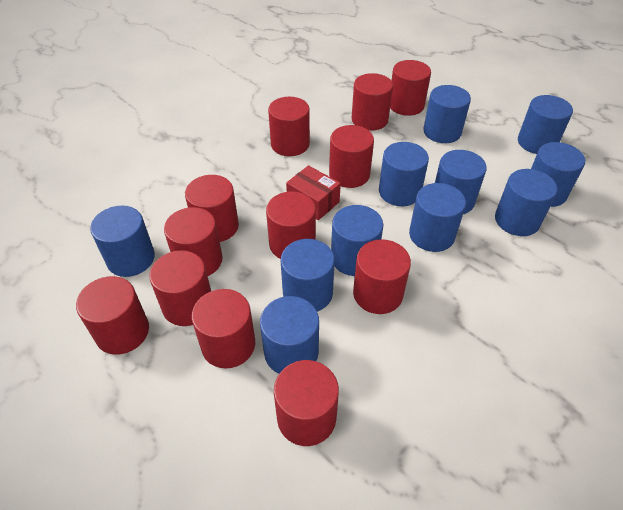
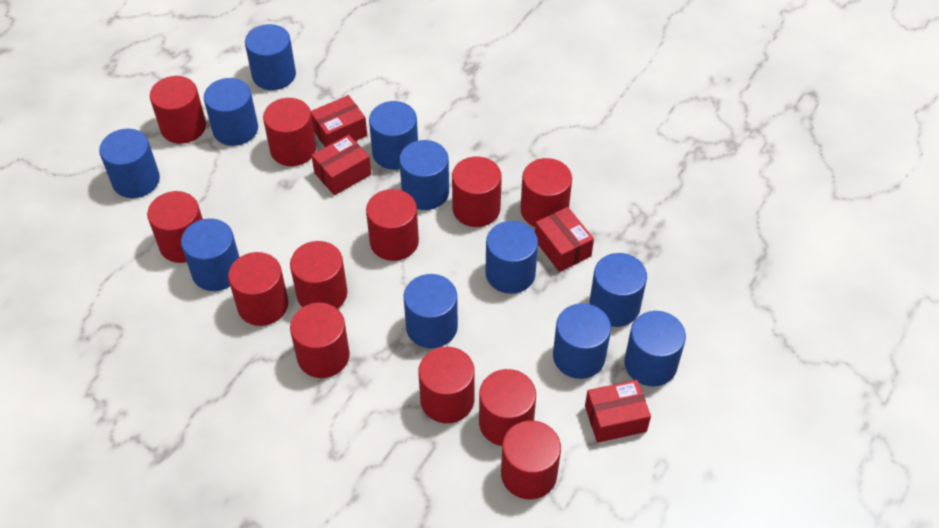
red box: [286,165,341,220] = 1 -> [311,95,367,147] [311,135,371,195] [535,207,594,272] [585,380,651,443] = 4

